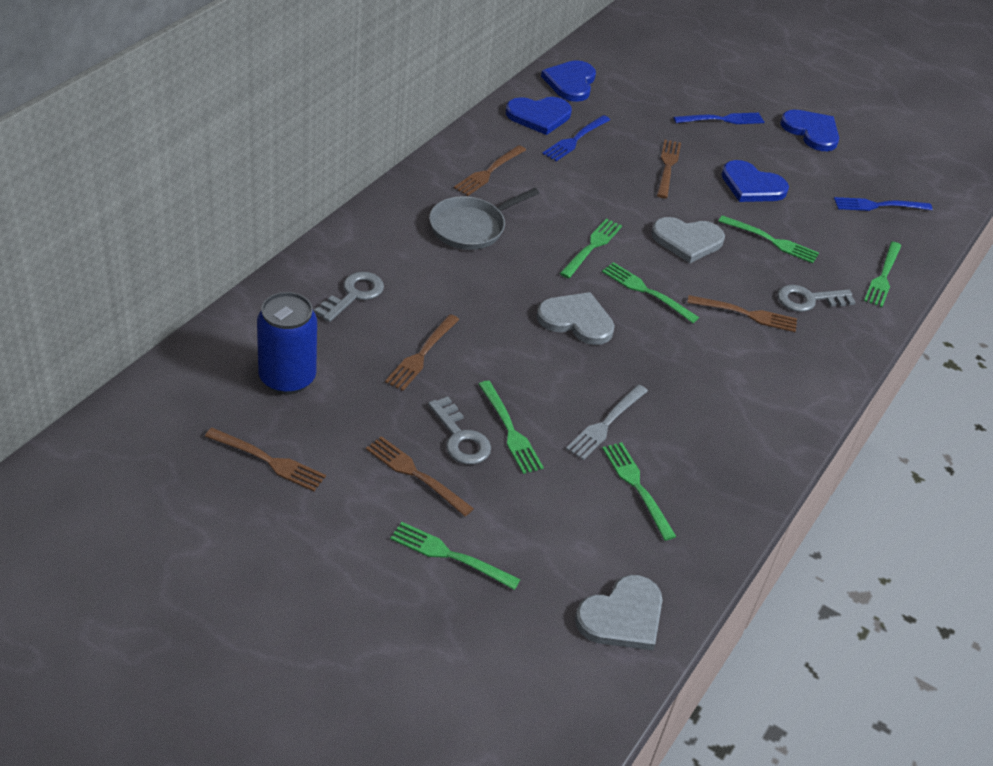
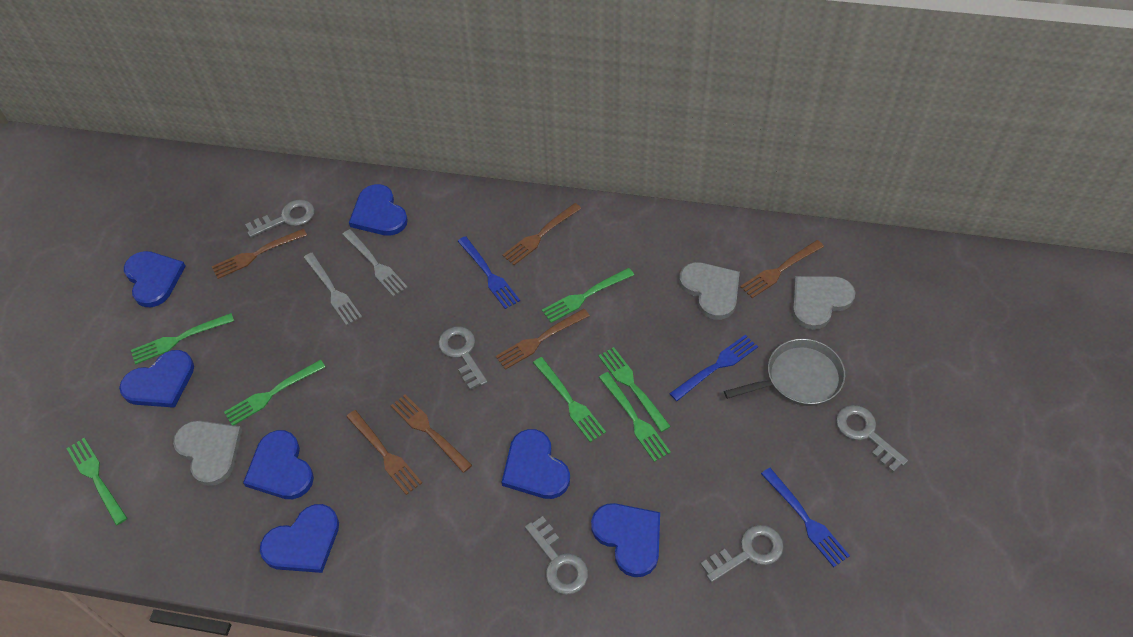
blue can: [257,292,317,395] = 1 -> none = 0
blue heart: [506,97,572,135] [541,60,596,102] [722,160,789,202] [780,110,839,151] = 4 -> [119,350,194,408] [124,251,186,307] [243,430,314,499] [260,504,339,573] [349,184,408,236] [502,429,570,499] [591,503,660,577] = 7
grey fork: [566,384,648,460] = 1 -> [303,253,362,326] [342,229,408,297] = 2
grey key: [314,272,384,322] [428,397,491,465] [778,285,856,312] = 3 -> [245,199,315,238] [438,326,488,390] [525,516,588,595] [701,525,784,583] [836,405,908,472] = 5

